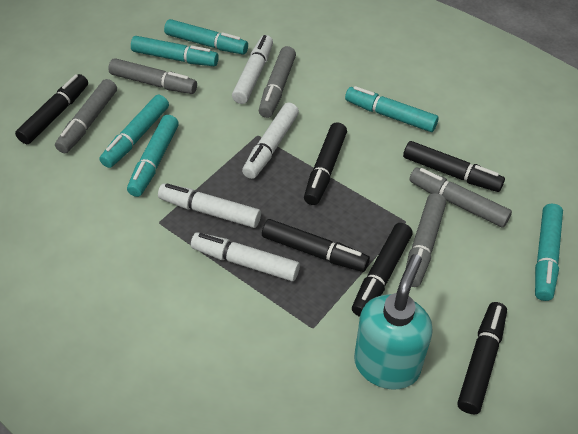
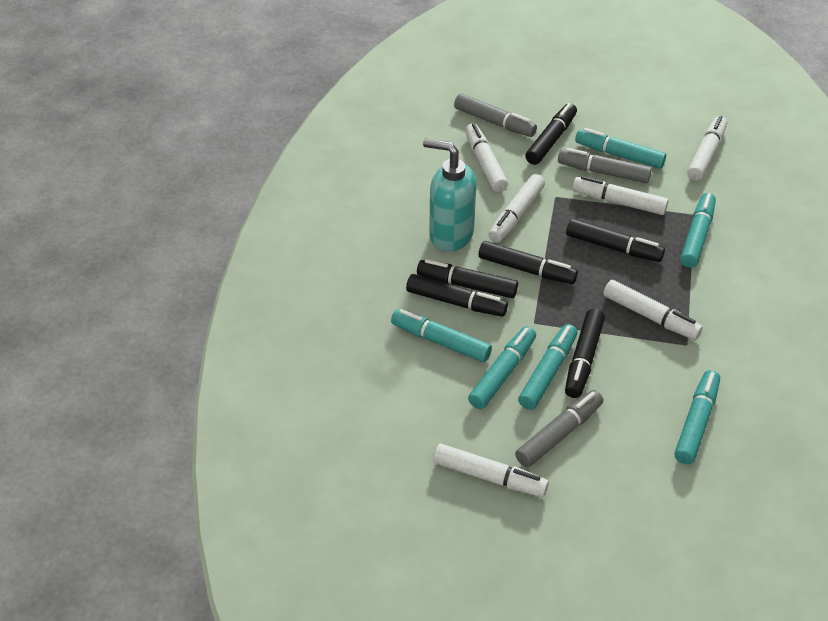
grey marker: [55,79,117,153] [108,58,197,94] [259,46,296,118] [406,193,446,287] [409,167,512,227] = 5 -> [454,94,537,137] [515,390,603,467] [558,148,652,183] = 3
white marker: [158,183,261,228] [191,232,300,281] [232,35,273,104] [242,103,299,179] = 4 -> [433,444,549,497] [465,124,508,192] [488,174,545,243] [572,176,668,215] [603,280,703,340] [687,116,727,181] = 6

